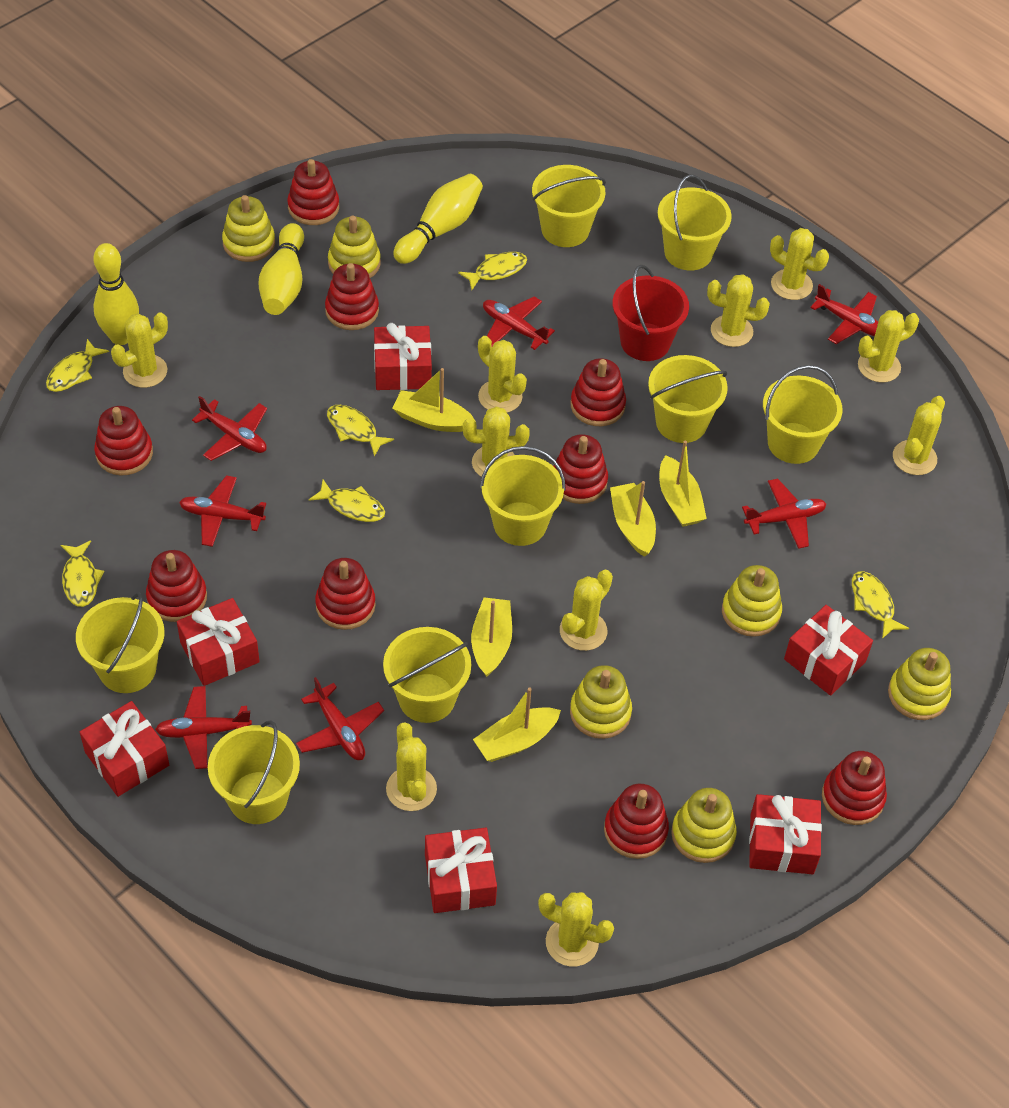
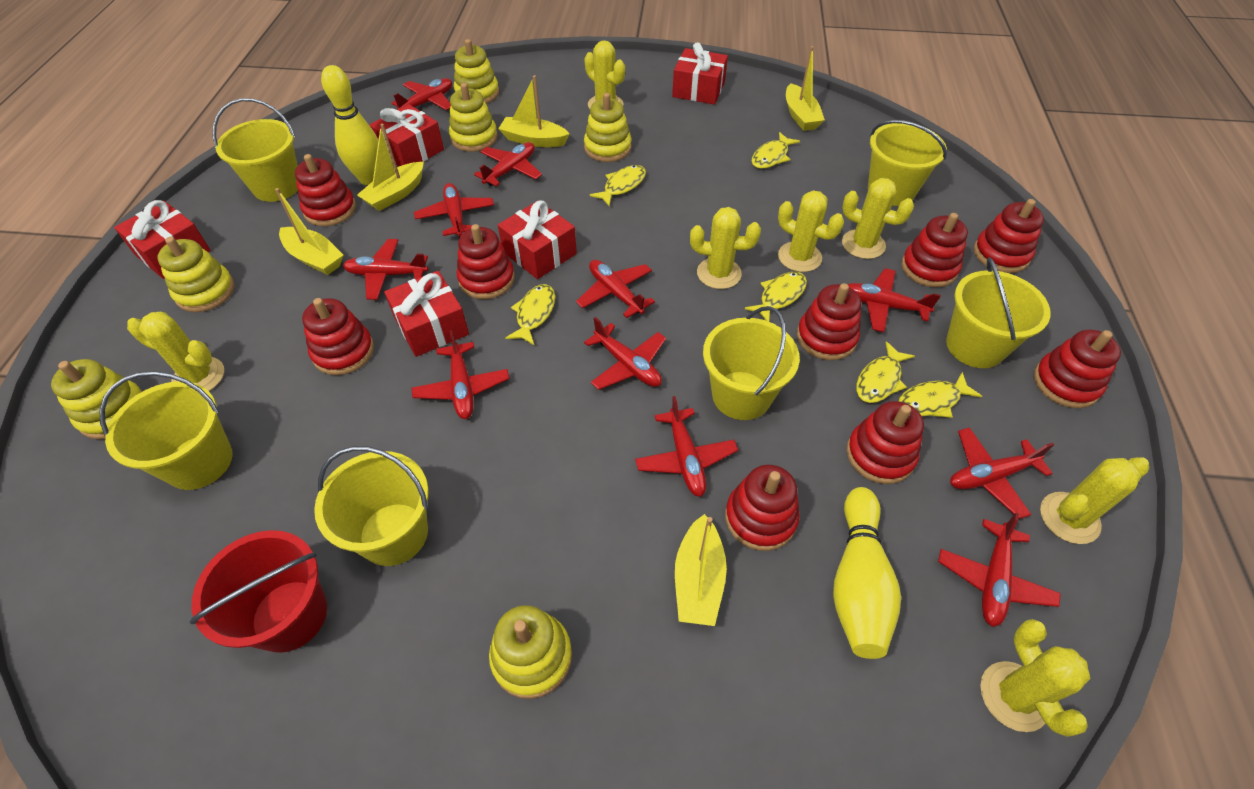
red gift: [80,701,169,797] [177,598,260,686] [374,323,432,390] [425,828,497,913] [749,794,822,874] [784,605,873,695] = 6 -> [114,200,211,279] [369,104,444,166] [384,271,469,357] [498,201,577,279] [672,42,728,105] = 5
red plane: [155,686,252,769] [179,475,266,547] [192,396,267,461] [296,677,384,760] [483,296,555,350] [742,478,826,549] [810,284,878,344] = 7 -> [343,239,428,300] [391,78,452,110] [412,330,509,419] [414,183,494,237] [474,142,542,186] [576,260,655,318] [584,317,666,390] [635,396,738,497] [848,268,941,332] [938,512,1061,627] [950,427,1055,519] = 11
yellow bowling pin: [93,243,139,345] [259,223,304,315] [393,174,483,264] = 3 -> [321,65,378,185] [833,487,901,659] = 2
yellow bucket: [76,593,165,693] [208,720,300,824] [383,627,471,723] [480,446,566,546] [532,165,606,247] [648,355,728,443] [657,175,732,271] [763,365,843,464] = 8 -> [99,371,233,490] [213,98,298,202] [314,446,429,566] [703,306,800,420] [868,120,947,206] [946,257,1050,368] = 6
yellow cactus: [111,312,168,388] [386,722,437,811] [463,407,530,477] [478,336,527,413] [538,892,614,967] [560,570,613,651] [707,274,770,347] [770,228,829,300] [858,310,919,382] [893,396,945,475] = 10 -> [127,312,224,391] [584,40,625,109] [690,207,761,289] [778,191,844,272] [842,178,914,259] [980,619,1090,737] [1040,457,1149,544] = 7

